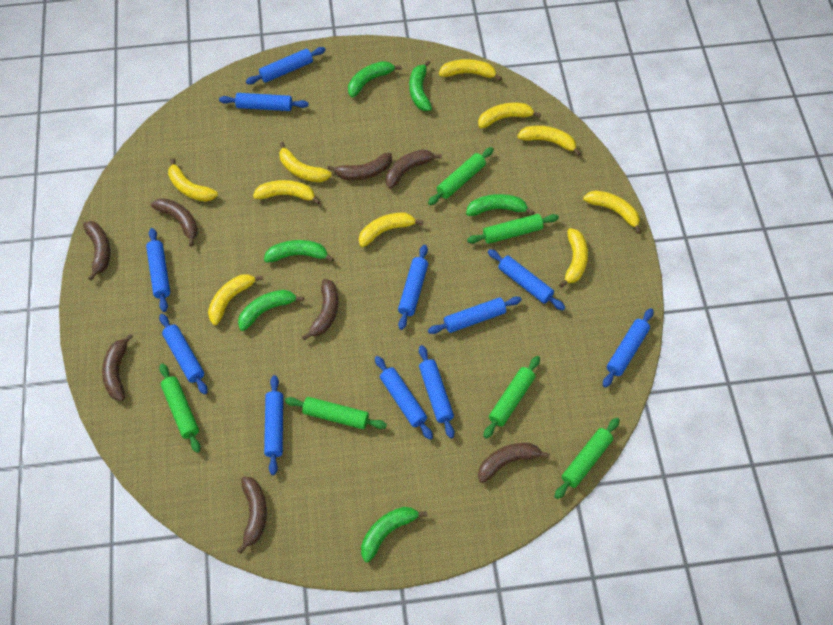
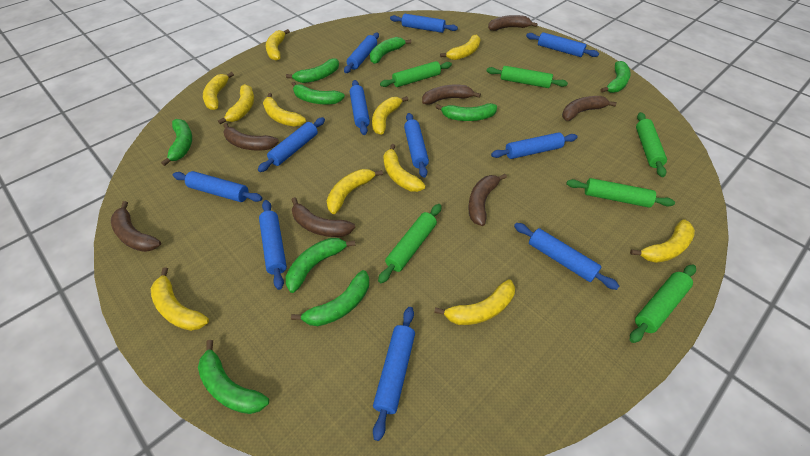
brown banana: [83,221,111,281] [102,334,133,401] [151,198,198,247] [237,476,267,554] [302,279,338,340] [327,152,392,180] [386,149,442,189] [478,443,550,483] = 8 -> [111,201,161,252] [223,123,279,150] [292,197,355,237] [422,84,481,105] [468,174,507,226] [488,15,538,31] [562,96,616,121] = 7
green banana: [238,290,304,331] [264,240,334,263] [348,61,402,97] [361,507,427,563] [409,60,432,111] [466,194,534,216] = 6 -> [161,119,192,166] [198,340,269,414] [286,58,339,83] [286,238,355,293] [291,82,345,105] [291,270,369,326] [370,37,411,64] [436,103,497,121] [601,61,631,93] = 9
yellow banana: [168,158,218,202] [208,274,263,325] [253,180,321,204] [279,142,332,182] [359,213,423,247] [439,59,502,81] [478,103,541,128] [517,126,581,156] [559,228,588,288] [583,190,641,234] = 10 -> [151,267,209,331] [203,72,234,110] [218,84,254,124] [263,93,306,126] [266,29,290,61] [327,169,383,214] [372,96,408,135] [383,144,426,192] [434,279,515,325] [440,35,481,60] [630,219,695,263] = 11

